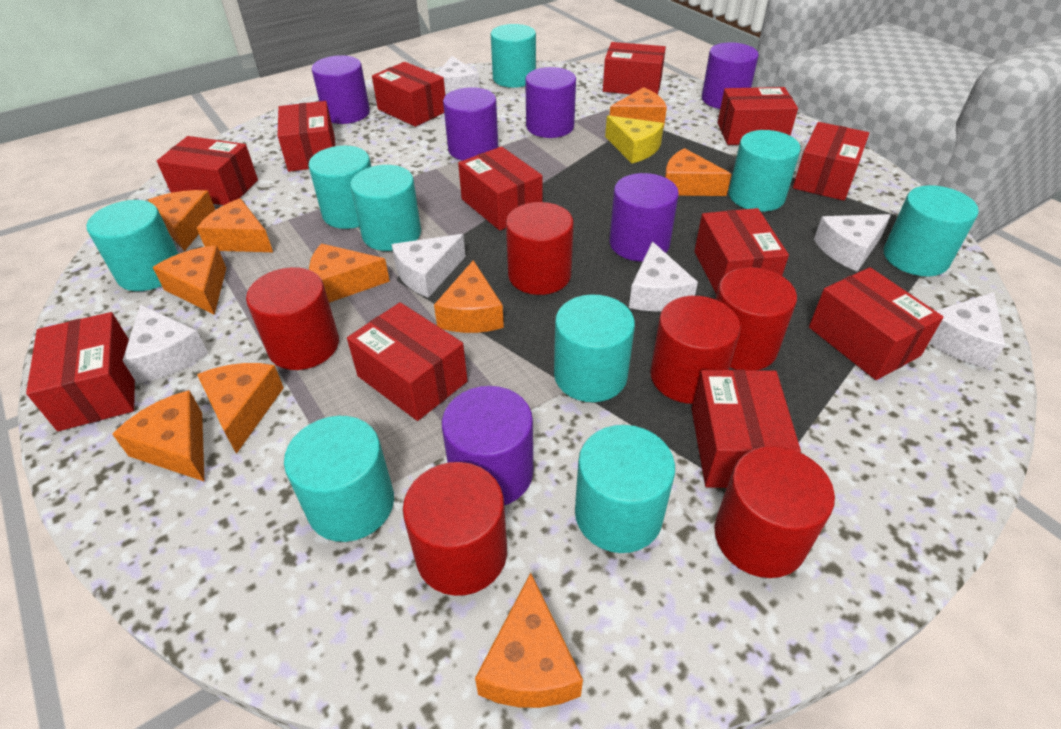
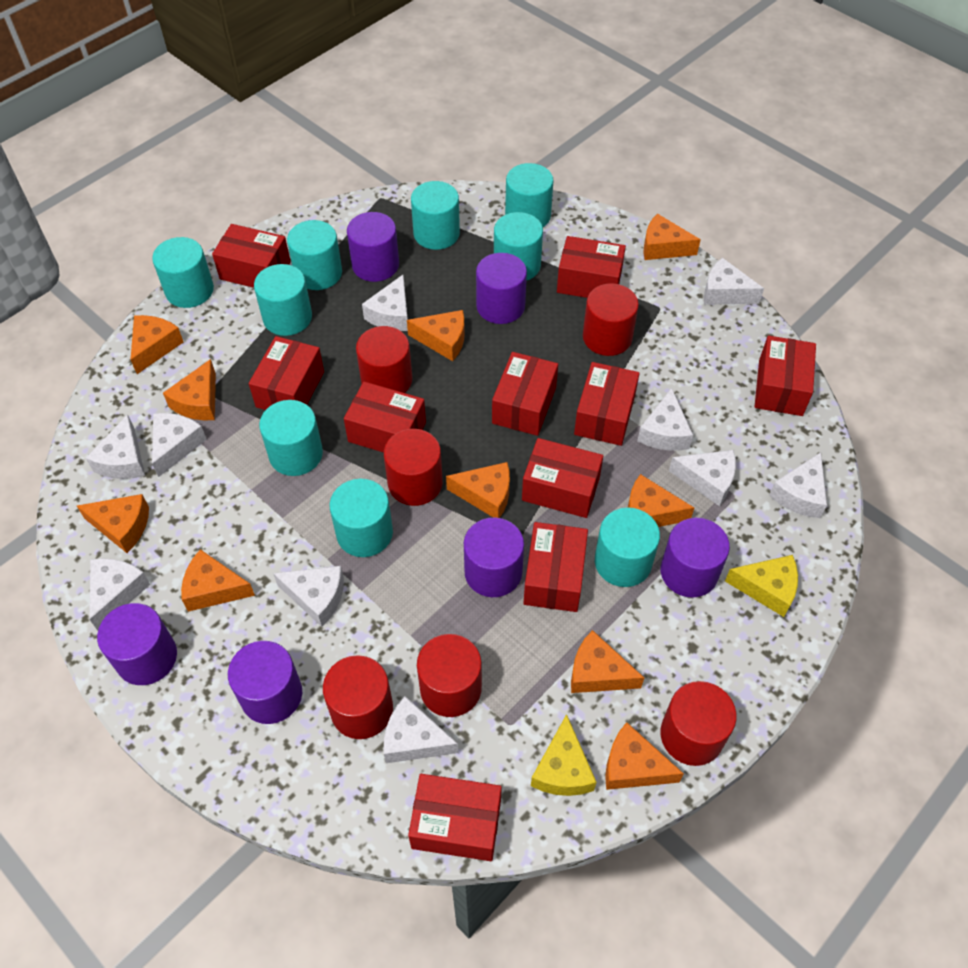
red box: [26,312,135,431] [157,136,258,205] [278,101,335,172] [347,302,467,421] [372,62,445,127] [458,146,543,231] [603,42,666,95] [691,369,801,488] [694,208,789,295] [718,87,798,145] [793,122,869,201] [809,267,943,380] = 12 -> [212,224,291,288] [249,336,324,410] [344,382,426,453] [408,774,502,861] [492,352,558,436] [522,438,603,518] [523,522,588,612] [557,236,626,298] [574,362,640,446] [755,336,816,416] = 10
white cheese: [122,304,208,383] [391,234,466,298] [437,56,480,96] [629,241,698,311] [814,214,891,272] [929,292,1006,369] = 6 -> [86,415,145,479] [89,558,151,631] [152,413,207,477] [273,566,344,627] [362,275,408,331] [384,696,458,763] [637,388,693,451] [669,450,736,506] [704,258,764,305] [769,452,827,518] = 10
yellow cheese: [605,115,664,163] = 1 -> [531,714,597,796] [725,555,798,617] = 2

